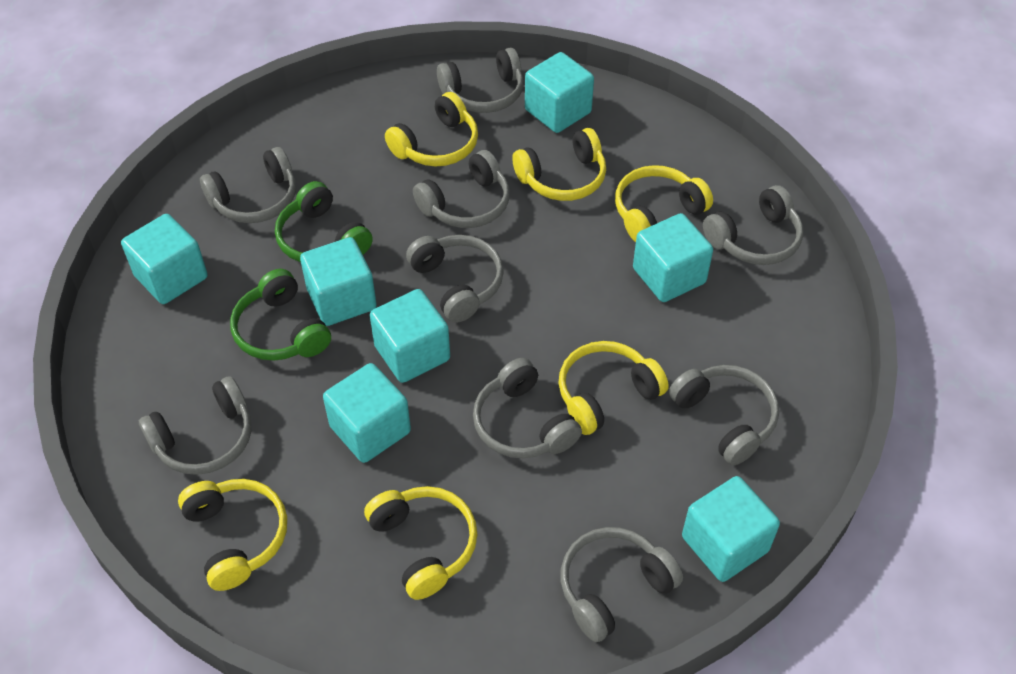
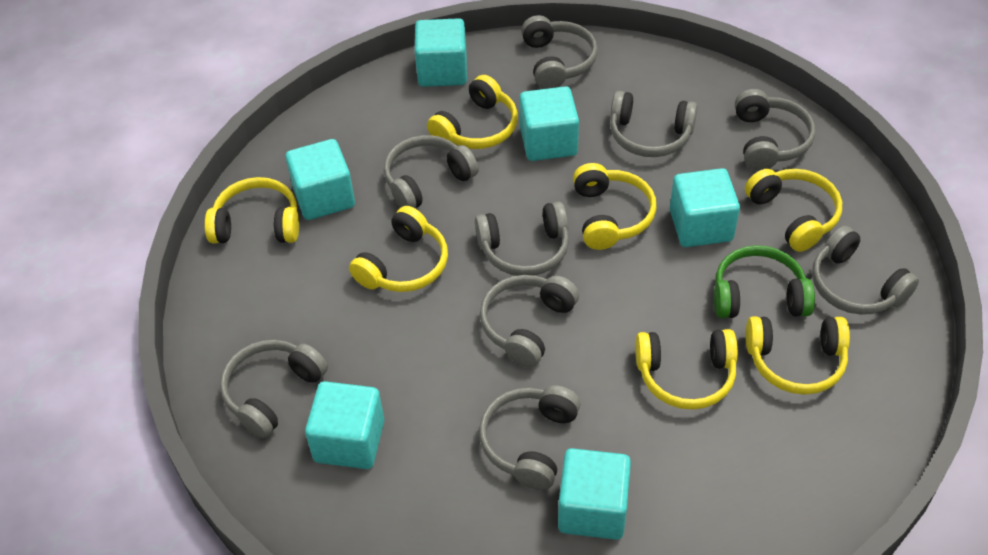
green headphones: [230,269,331,361] [275,181,373,262] = 2 -> [714,245,815,318] = 1
turquoise cube: [121,214,208,304] [300,237,377,326] [323,363,411,463] [370,289,450,383] [525,52,594,133] [633,213,713,302] [682,476,780,582] = 7 -> [285,139,355,220] [305,381,384,469] [415,18,467,87] [519,86,579,161] [558,448,631,540] [670,168,740,247] = 6
yellow headphones: [178,479,287,591] [364,486,477,600] [385,92,478,167] [512,128,606,201] [559,341,669,435] [615,165,713,242] = 6 -> [204,177,299,243] [349,206,448,292] [427,75,518,149] [573,163,657,250] [635,329,738,410] [745,169,842,252] [746,316,850,395] = 7

